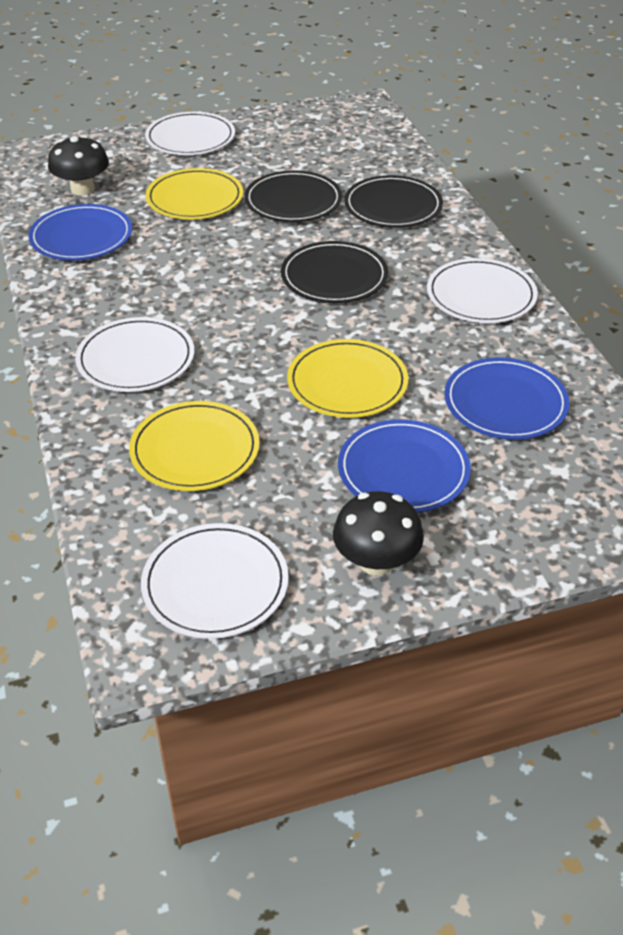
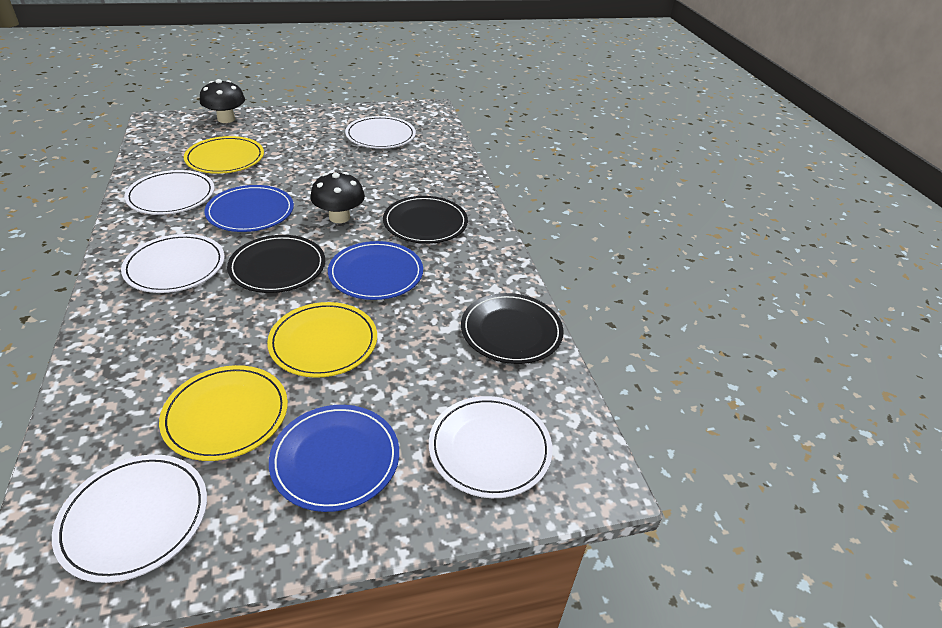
white plate: [75,317,194,392] [141,523,289,639] [145,112,235,155] [427,258,538,323] = 4 -> [52,454,207,583] [121,234,224,293] [124,170,214,215] [345,116,416,149] [429,396,552,498] = 5

